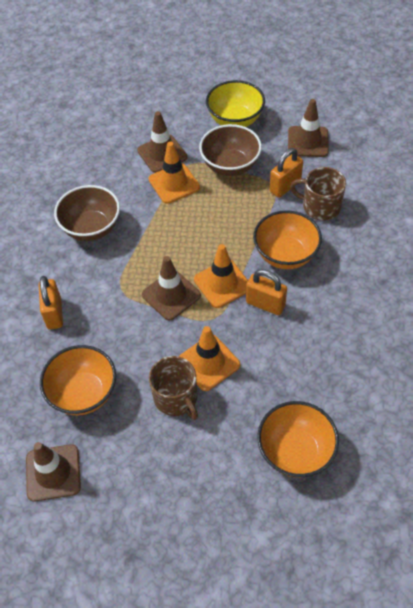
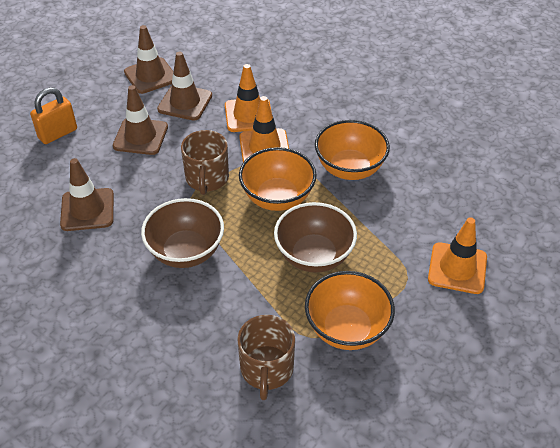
orange padlock: [39,276,63,330] [246,269,287,315] [270,148,303,198] = 3 -> [30,87,77,144] = 1
yellow bowl: [206,80,265,127] = 1 -> none = 0

